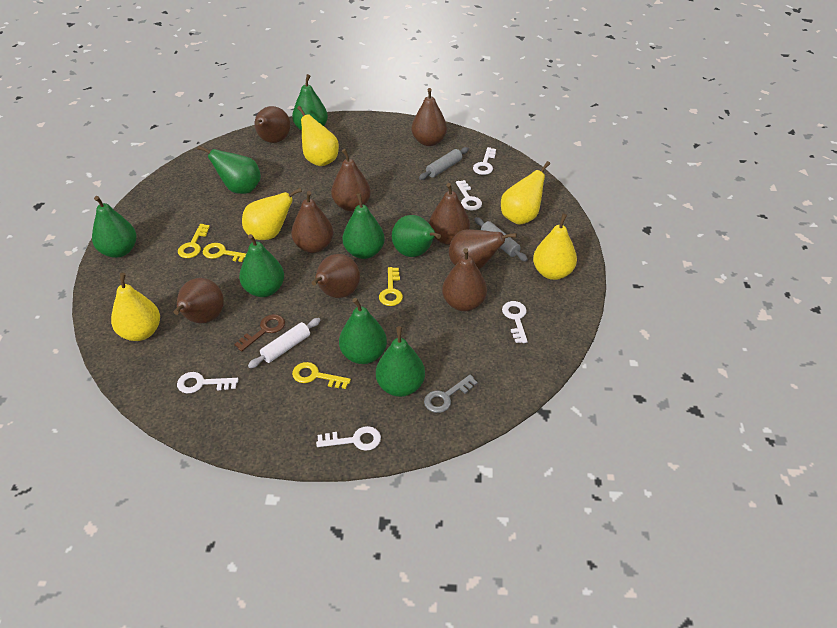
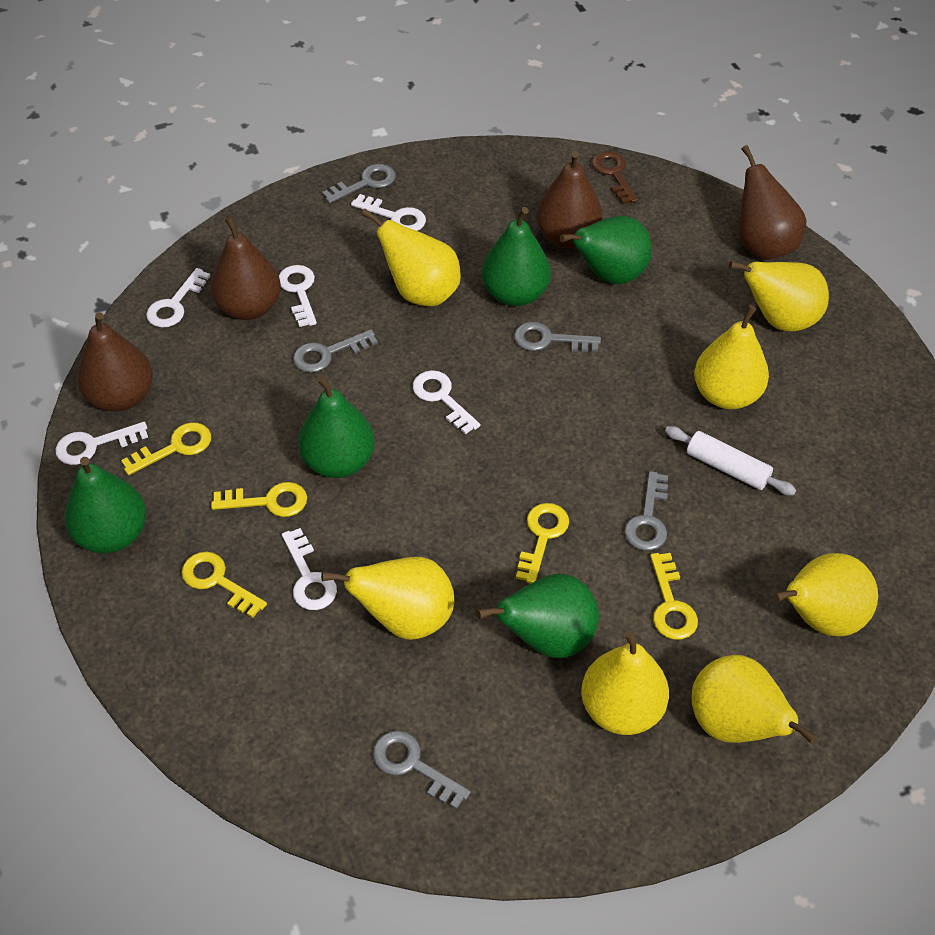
brown pear: [174,278,224,323] [255,106,290,143] [291,191,333,253] [311,254,360,298] [331,149,371,211] [411,88,447,146] [429,183,470,245] [442,248,487,311] [449,229,517,270] = 9 -> [77,312,153,412] [210,216,281,320] [536,151,603,248] [739,145,806,260] = 4
green pear: [92,196,136,258] [197,145,261,194] [239,234,284,297] [292,74,328,131] [339,298,387,364] [342,193,385,259] [376,326,425,397] [392,215,441,257] = 8 -> [64,457,146,553] [298,375,375,478] [476,574,599,658] [482,207,551,306] [560,216,652,284] = 5
grey key: [424,375,478,413] = 1 -> [293,329,378,373] [322,164,396,204] [373,731,471,809] [514,322,601,352] [624,471,668,551] = 5
grey rolling pin: [419,147,469,180] [474,217,528,262] = 2 -> none = 0
white key: [177,372,238,393] [316,426,381,451] [456,180,482,211] [473,147,496,175] [502,301,528,343] = 5 -> [55,422,148,465] [146,268,210,327] [279,265,317,327] [282,528,337,610] [351,194,426,231] [413,370,481,434] = 6
yellow key: [178,224,210,258] [203,243,247,262] [292,362,351,389] [379,267,403,306] = 4 -> [121,422,211,475] [182,552,267,618] [211,482,307,517] [516,503,569,584] [650,553,698,640] = 5
yellow pear: [111,273,160,341] [242,188,302,240] [297,106,339,166] [501,161,550,225] [533,214,577,280] = 5 -> [321,557,454,640] [361,209,461,306] [581,630,669,735] [691,655,817,743] [694,305,769,409] [729,261,829,332] [773,553,878,636] = 7

